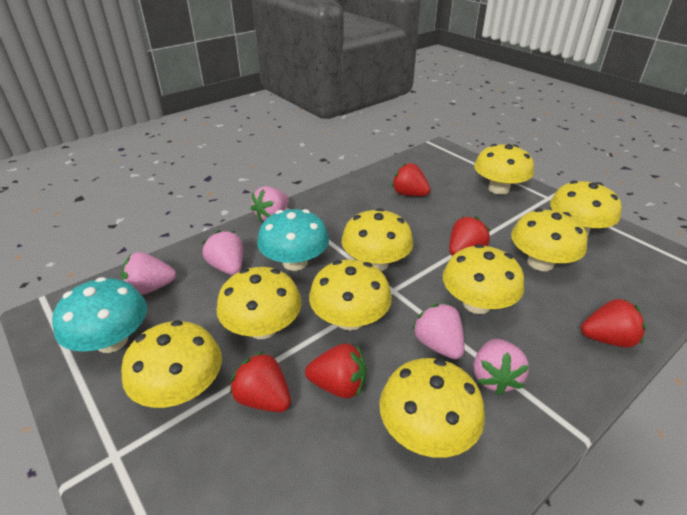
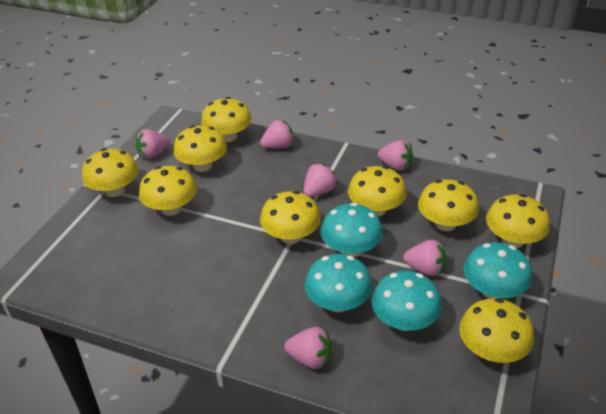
pink strawberry: [121,252,176,295] [202,230,243,275] [251,186,289,222] [412,303,464,359] [474,339,529,395] = 5 -> [135,129,170,159] [260,120,294,149] [284,327,332,369] [304,163,337,197] [378,140,413,171] [403,240,446,276] = 6
red strawberry: [230,351,291,412] [305,343,366,399] [392,163,430,196] [449,216,491,256] [581,299,646,348] = 5 -> none = 0
turquoise mushroom: [52,277,147,353] [257,209,329,271] = 2 -> [305,254,372,313] [321,203,383,257] [372,271,442,331] [463,242,532,299] = 4

